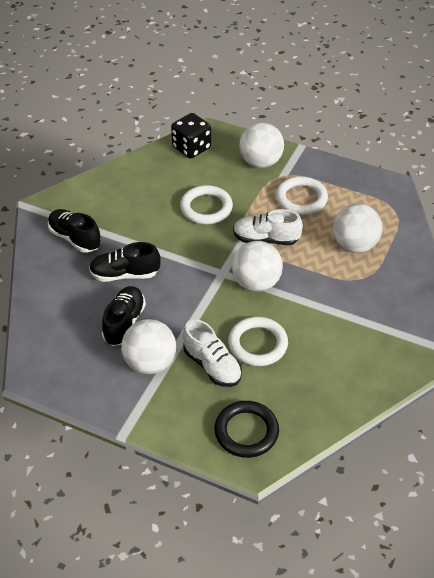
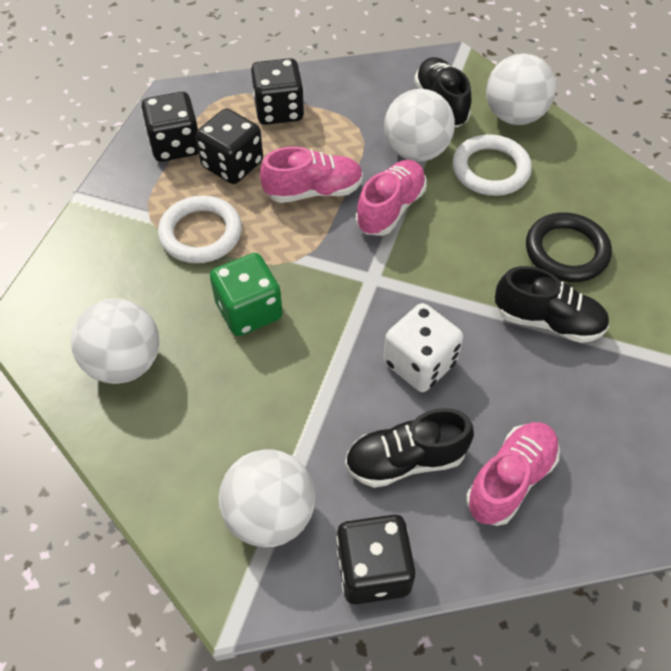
black dice: [171,113,211,159] = 1 -> [141,92,199,162] [195,109,263,184] [251,58,304,125] [336,515,416,604] = 4
green dice: none = 0 -> [210,253,283,336] = 1
pink shoe: none = 0 -> [260,146,363,203] [356,160,427,236] [466,422,560,526] = 3
white dice: none = 0 -> [383,303,463,392] = 1
white ring: [180,185,233,224] [228,317,288,366] [276,176,328,215] = 3 -> [158,196,242,263] [452,134,532,196] = 2
white shoe: [183,319,242,387] [233,209,303,245] = 2 -> none = 0

